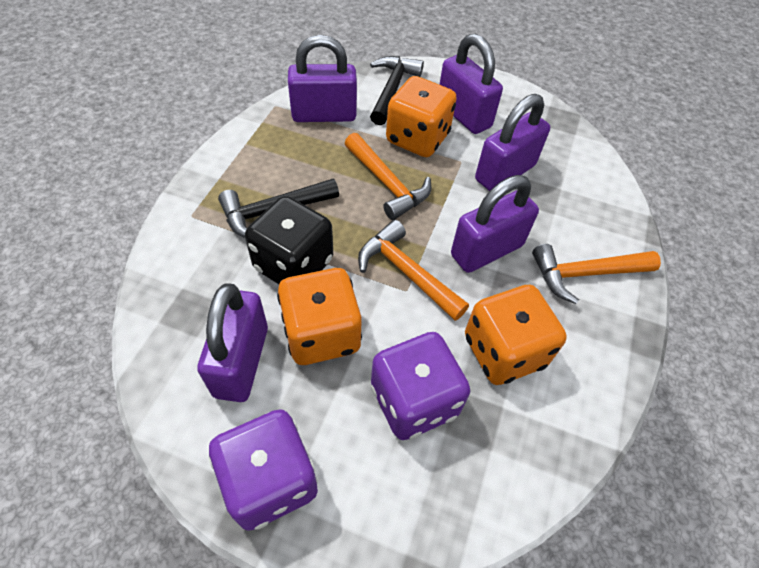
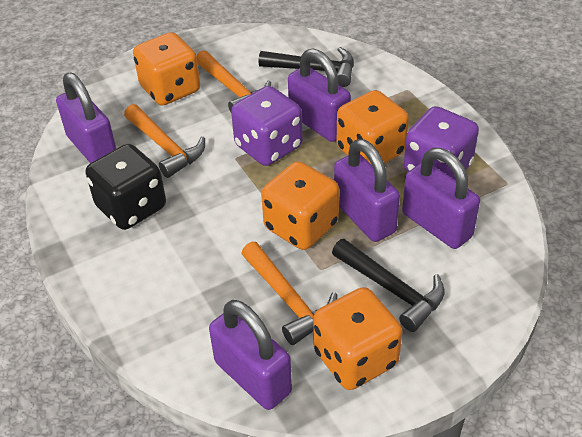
orange dice: [277,268,362,365] [386,76,457,157] [465,285,567,385] = 3 -> [133,32,200,105] [261,161,339,250] [313,287,403,390] [337,90,409,165] = 4

